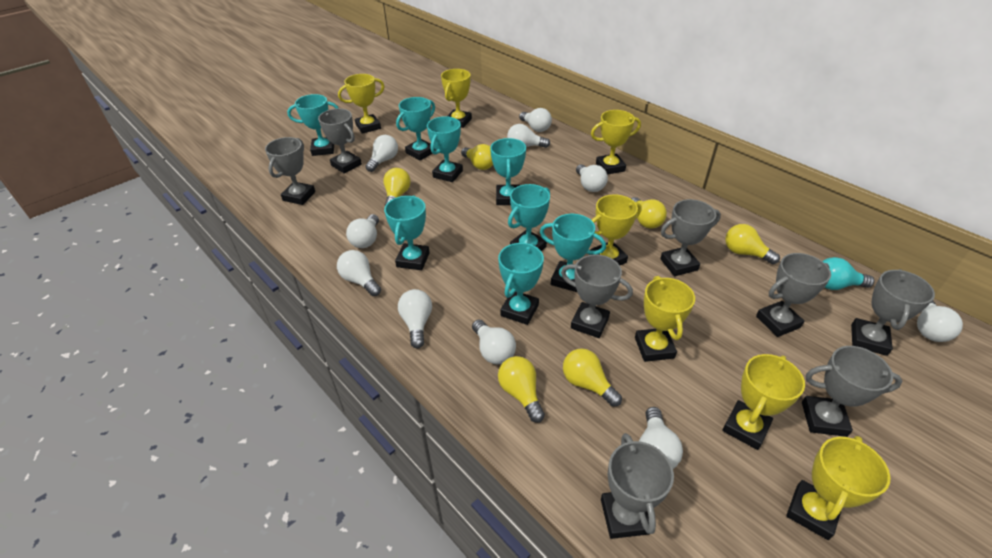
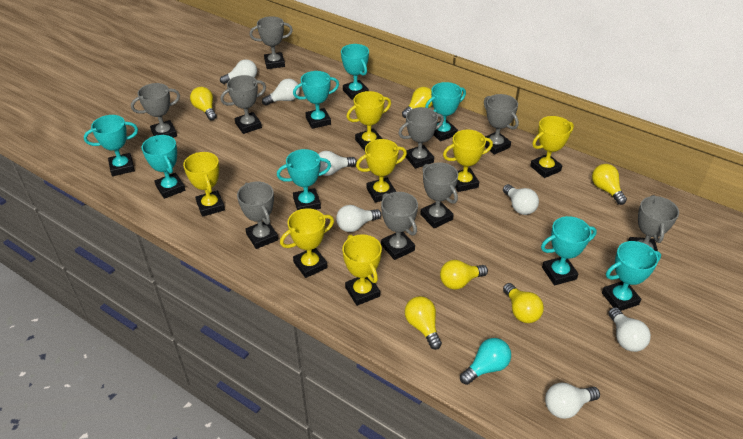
grey trophy: [265,137,315,205] [318,108,362,174] [561,254,633,338] [601,433,674,539] [660,199,721,276] [756,253,831,337] [802,346,903,437] [851,269,935,356] = 8 -> [131,83,180,138] [220,75,266,134] [237,182,278,249] [250,16,293,69] [381,192,418,260] [398,107,444,169] [420,162,458,228] [484,94,519,155] [628,195,679,251] = 9
white light bulb: [337,250,381,296] [346,214,379,248] [365,135,398,172] [398,289,432,348] [472,319,516,364] [507,124,550,148] [519,108,552,132] [576,164,608,192] [639,407,683,469] [917,300,963,342] = 10 -> [220,59,257,84] [262,79,300,106] [319,151,357,176] [336,205,382,232] [503,184,539,215] [545,383,600,419] [608,307,651,352] = 7

